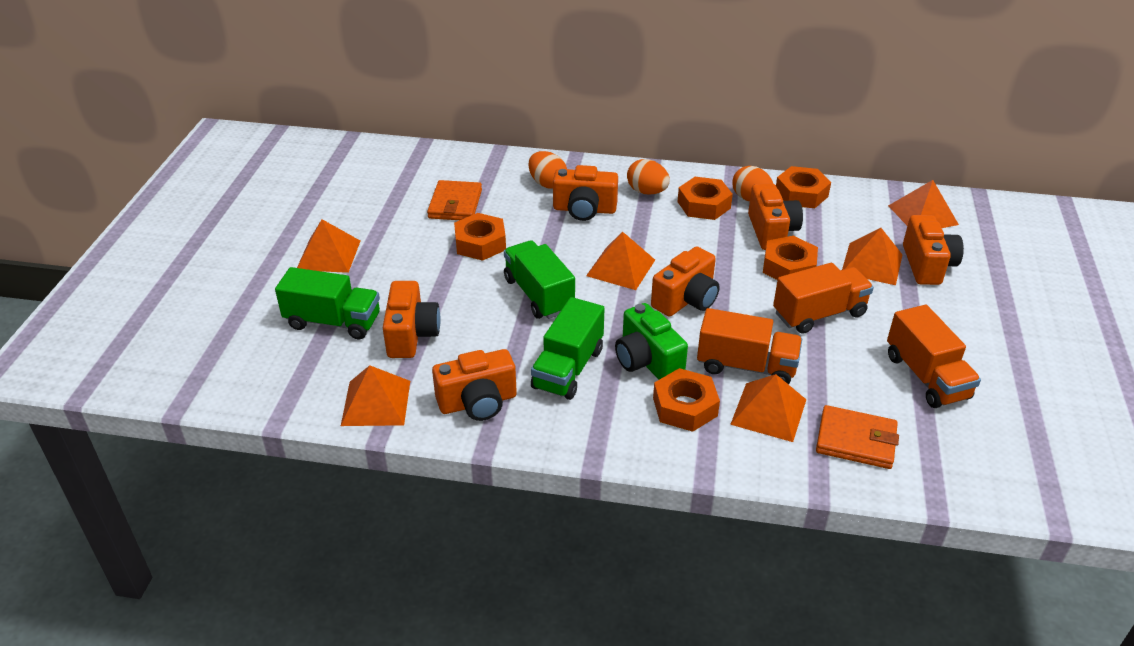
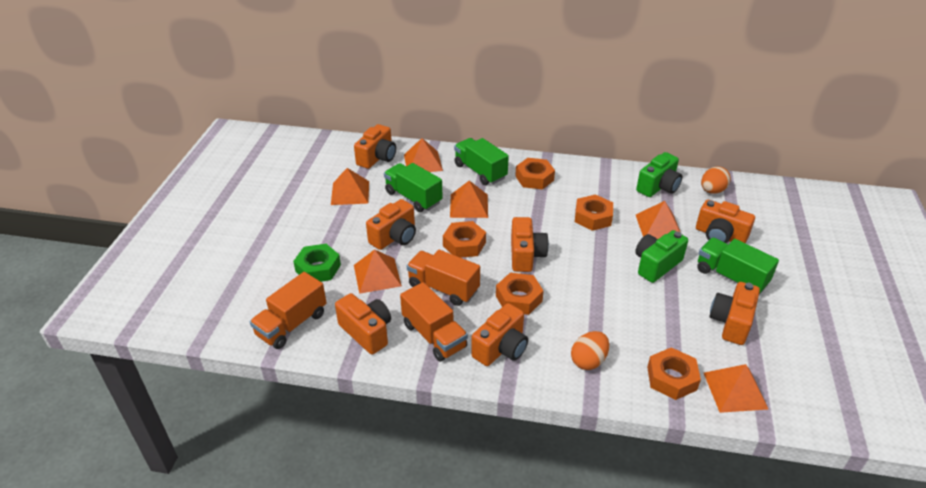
green camera: [615,303,688,380] = 1 -> [635,230,688,283] [636,152,682,197] = 2
green nut: none = 0 -> [293,244,341,282] = 1
orange camera: [383,281,441,358] [432,349,517,421] [553,165,618,221] [651,246,720,317] [748,183,803,250] [903,215,964,285] = 6 -> [335,293,391,355] [354,124,396,169] [366,199,416,250] [471,303,528,366] [511,217,549,272] [696,200,755,243] [709,282,760,345] = 7
orange egg: [528,151,567,189] [627,159,670,195] [732,166,773,202] = 3 -> [571,331,609,370] [701,166,731,194] = 2
orange wallet: [427,180,482,220] [816,405,899,469] = 2 -> none = 0

